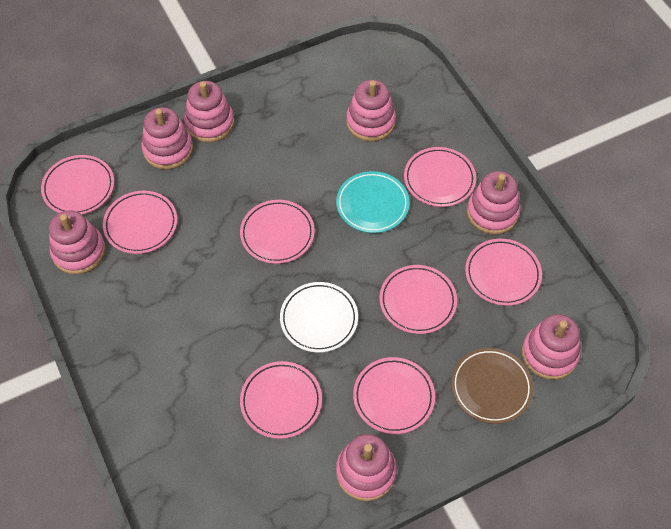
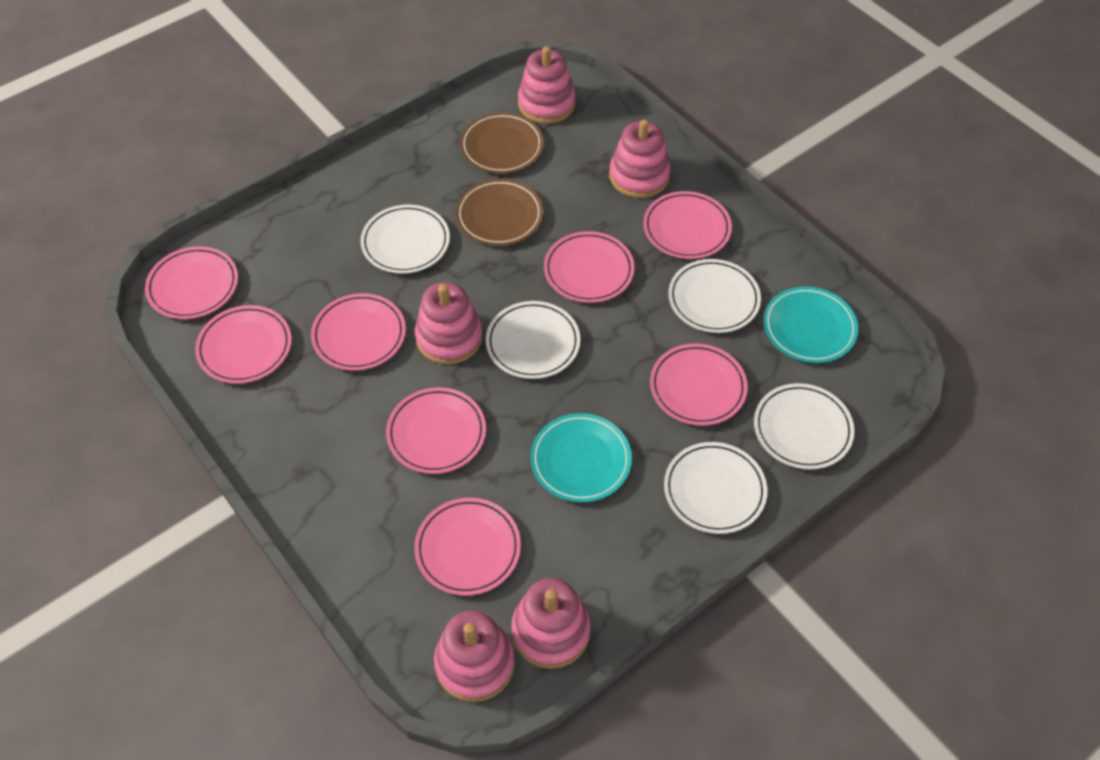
brown plate: [451,348,533,424] = 1 -> [456,179,543,246] [460,112,544,173] = 2
pink stacking toy: [49,210,106,274] [141,107,193,170] [184,81,234,143] [336,434,397,501] [346,80,396,142] [467,171,521,234] [522,314,581,380] = 7 -> [415,282,483,364] [434,611,515,702] [511,578,590,669] [518,46,576,124] [609,119,671,198] = 5
turquoise plate: [336,171,410,233] = 1 -> [530,413,632,502] [764,286,858,363] = 2
white plate: [280,282,358,353] = 1 -> [360,204,450,274] [486,301,580,379] [664,442,768,534] [668,259,761,333] [754,383,855,469] = 5

